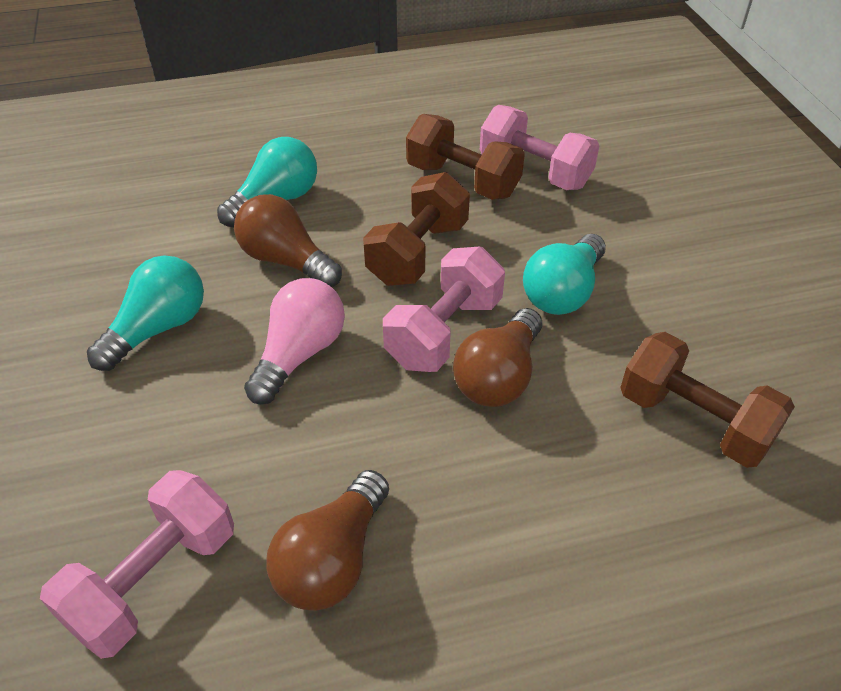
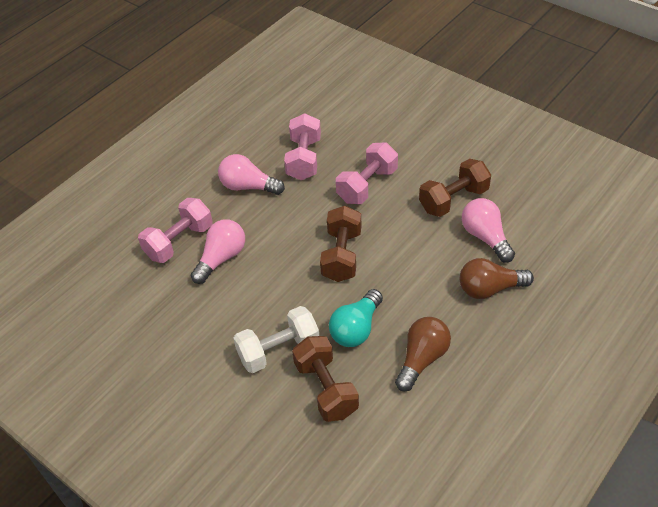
brown light bulb: [234,194,342,287] [266,470,389,611] [453,308,542,407] = 3 -> [395,317,451,391] [460,258,534,299] = 2
pink light bulb: [244,278,345,404] = 1 -> [191,219,245,284] [218,154,285,195] [462,198,515,263] = 3
turquoise light bulb: [87,256,204,371] [217,137,317,227] [523,234,606,315] = 3 -> [329,289,383,347] = 1
white dumbbell: none = 0 -> [233,306,319,373] = 1

